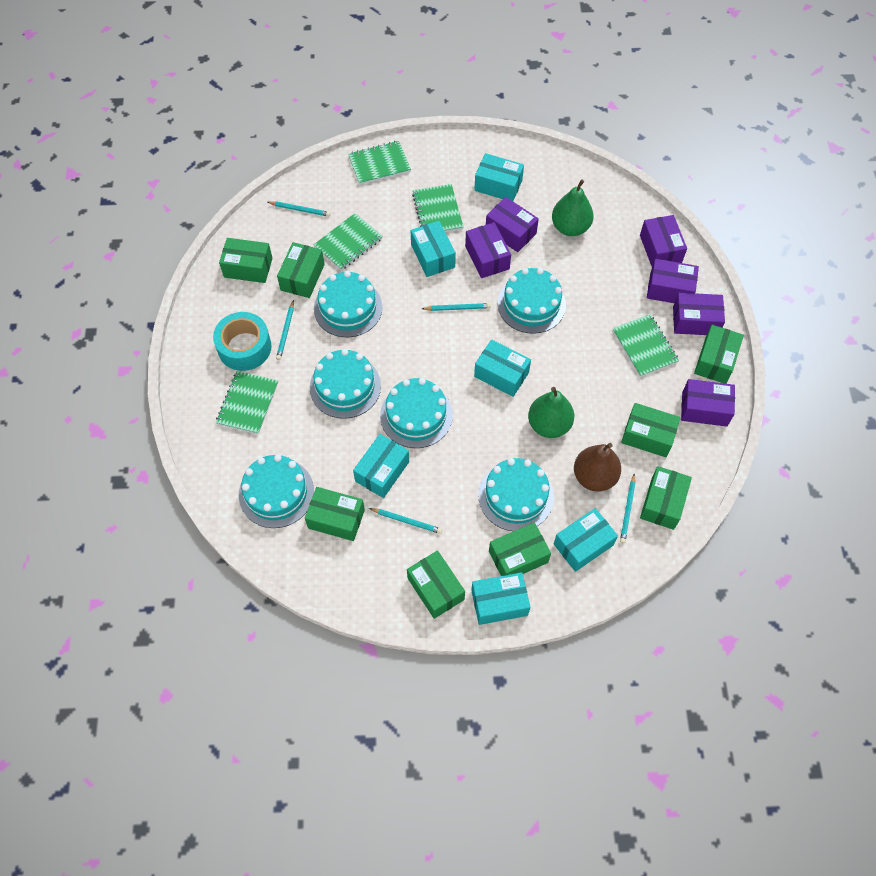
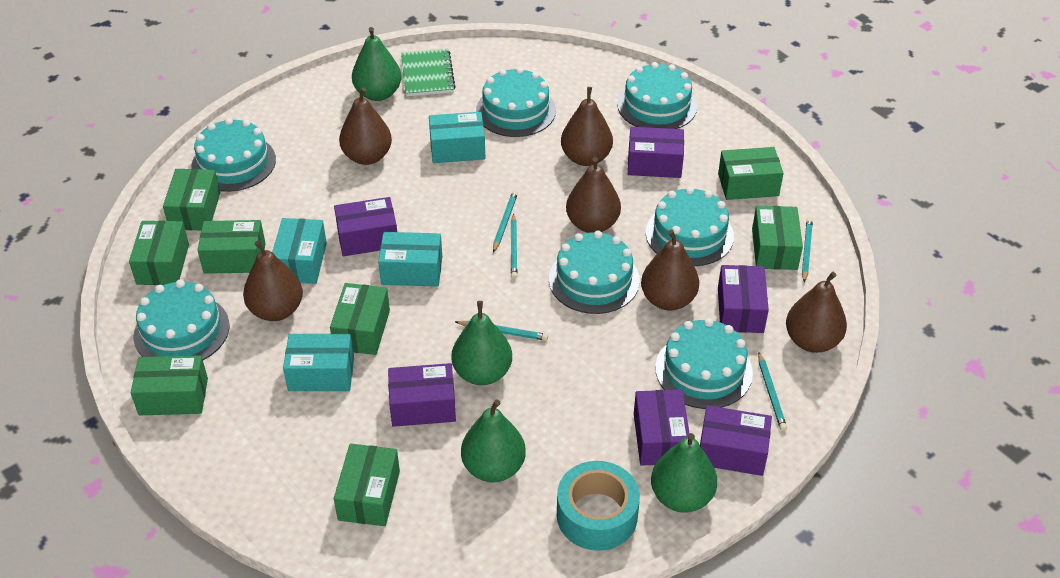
brown pear: [574,443,621,492] = 1 -> [243,240,303,321] [339,87,392,165] [561,87,613,166] [566,157,621,233] [641,230,699,311] [786,272,847,353] = 6
green notebook: [216,371,278,434] [314,213,383,270] [348,141,411,185] [412,184,463,232] [613,314,679,377] = 5 -> [401,49,456,96] = 1
green pear: [528,387,574,438] [552,179,594,236] = 2 -> [352,27,401,101] [451,301,512,385] [461,400,526,482] [651,433,717,512] = 4
turquoise box: [353,434,409,498] [411,221,456,277] [471,572,531,625] [474,153,524,201] [474,339,531,397] [554,508,618,572] = 6 -> [272,218,327,284] [283,334,354,391] [378,232,442,287] [429,112,486,163] = 4
turquoise cake: [239,454,314,528] [310,349,381,419] [314,271,383,338] [380,378,453,448] [478,458,554,531] [498,268,566,334] = 6 -> [133,280,229,360] [191,118,276,192] [476,67,556,137] [549,231,640,314] [617,62,697,129] [646,186,734,266] [655,318,753,409] = 7

